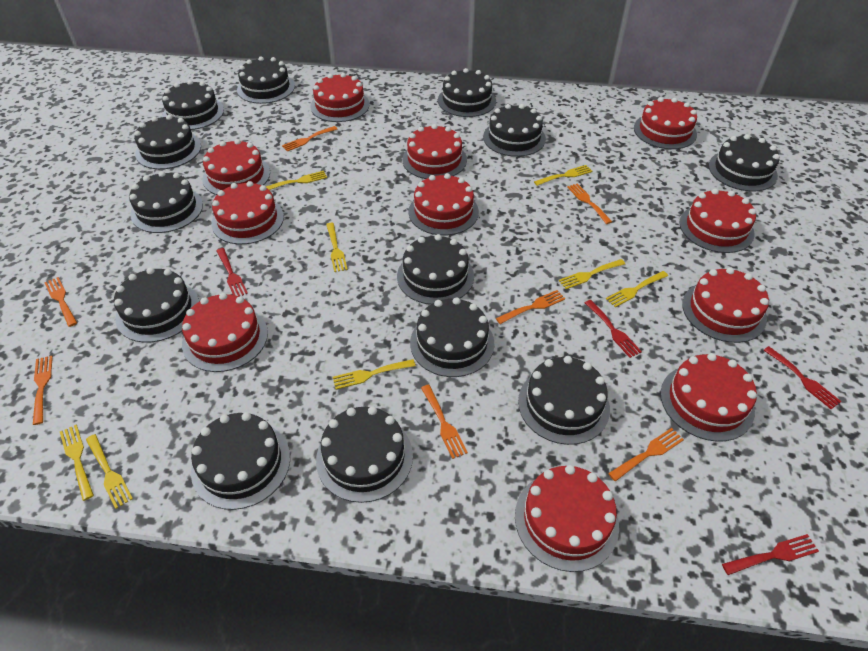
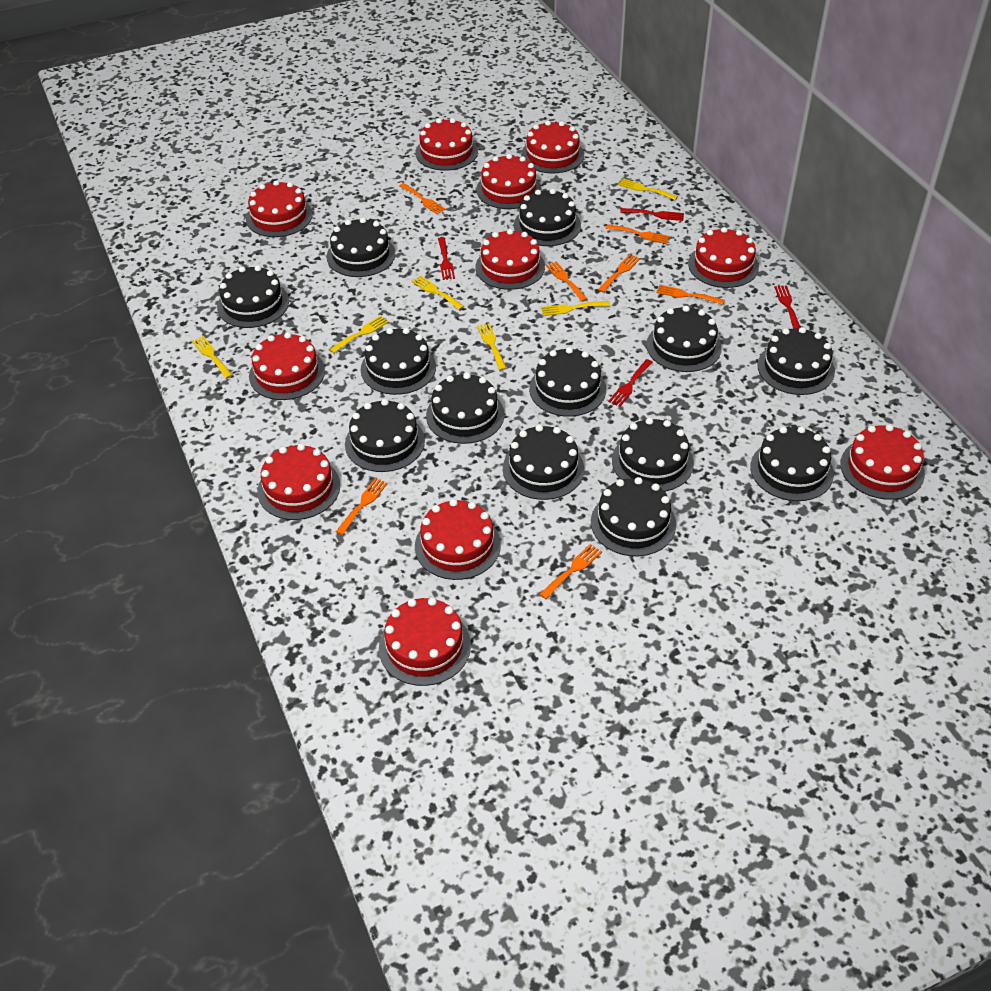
yellow fork: [60,425,94,501] [86,434,133,509] [266,171,327,190] [326,223,348,272] [333,359,416,390] [534,165,592,186] [559,259,625,289] [606,271,668,307] = 8 -> [192,336,232,379] [329,316,389,353] [412,275,464,310] [477,323,507,370] [541,301,610,316] [618,178,678,200] = 6

